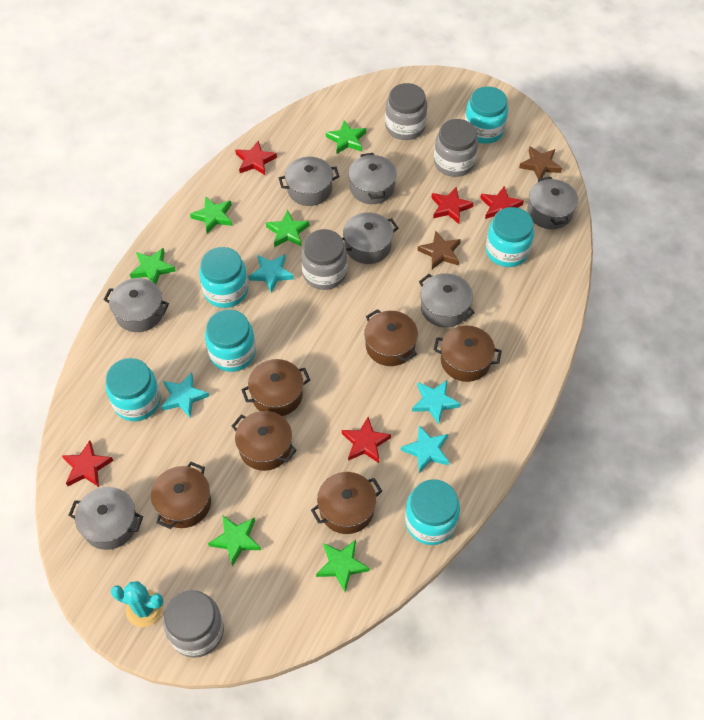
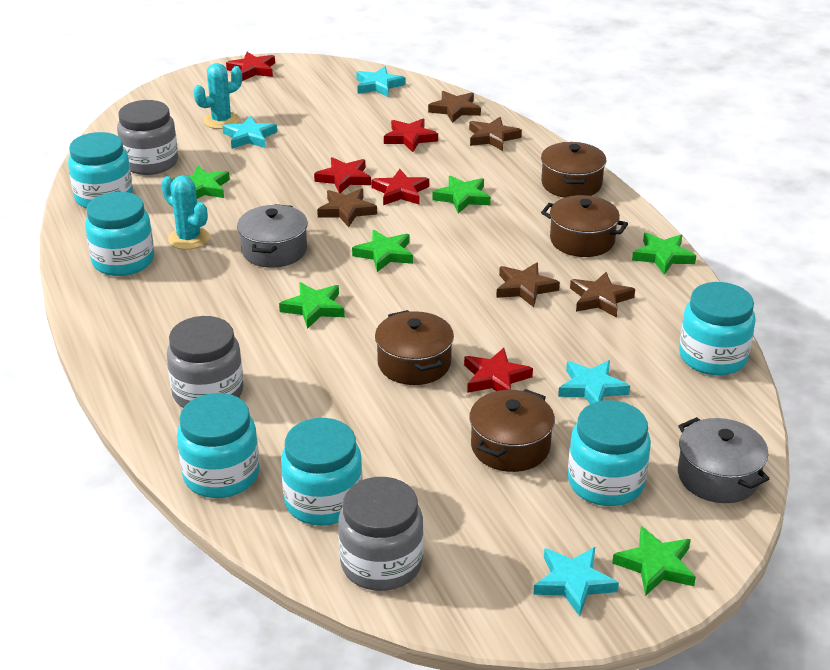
brown pot: [151,462,211,529] [232,411,297,471] [241,359,310,416] [311,472,382,534] [364,309,418,366] [433,325,502,382] = 6 -> [375,310,454,385] [469,389,555,472] [541,142,606,198] [541,195,628,257] = 4
brown star: [417,230,461,269] [519,147,562,178] = 2 -> [317,188,377,227] [428,91,481,123] [469,117,522,151] [496,262,560,307] [570,272,635,318] = 5
grey jar: [163,590,224,658] [301,229,347,290] [385,83,427,140] [434,119,478,177] = 4 -> [117,100,178,175] [167,316,243,408] [338,477,423,591] = 3
grey pot: [68,487,143,550] [104,278,169,332] [279,157,340,206] [342,212,398,264] [348,153,397,204] [419,273,475,328] [527,177,578,229] = 7 -> [237,204,308,268] [678,417,769,503] = 2
turquoise cactus: [111,581,164,627] = 1 -> [161,175,210,250] [193,63,242,129] = 2

